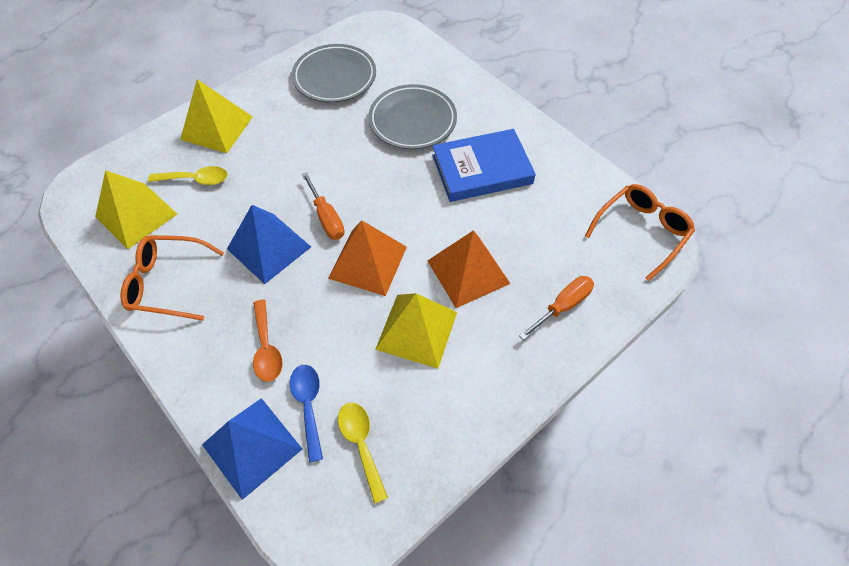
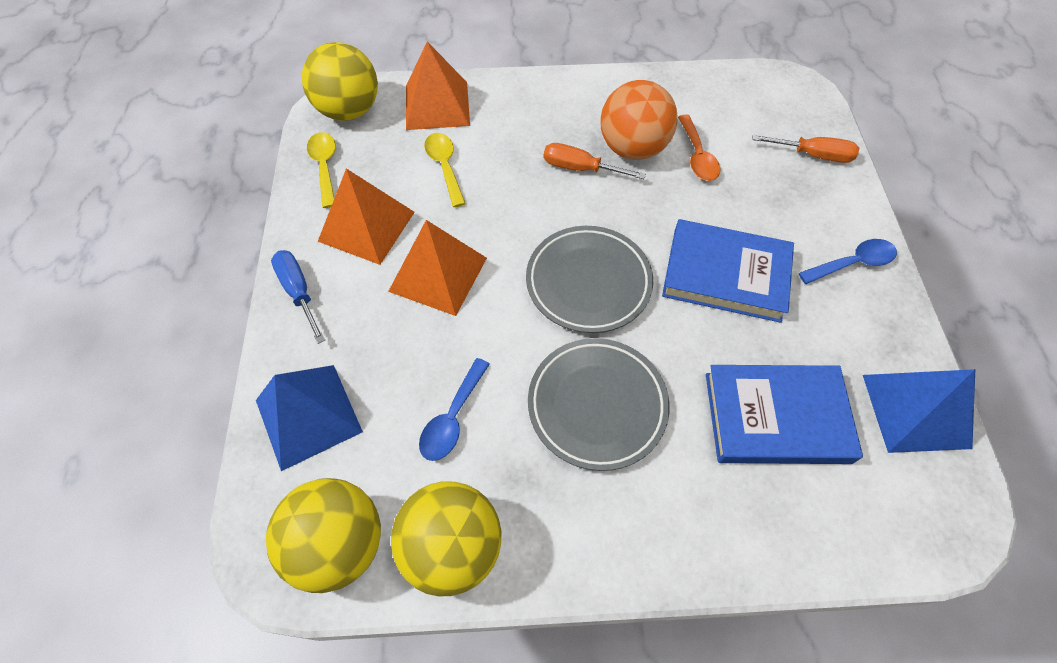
blue book: [432,129,536,202] = 1 -> [662,219,794,323] [706,365,863,464] = 2
blue screwdriver: none = 0 -> [271,250,325,344] = 1
blue spoon: [290,365,323,462] = 1 -> [419,358,490,461] [799,239,897,284] = 2
orange ball: none = 0 -> [600,80,678,160] = 1
orange glasses: [121,235,224,321] [585,184,695,281] = 2 -> none = 0
orange pyramid: [328,220,407,296] [427,230,510,308] = 2 -> [318,169,415,265] [388,220,487,316] [406,42,470,130] = 3
yellow ball: none = 0 -> [266,478,381,593] [302,42,378,121] [391,481,501,596] = 3
yellow pyramid: [95,170,177,249] [180,79,253,153] [375,293,457,369] = 3 -> none = 0

